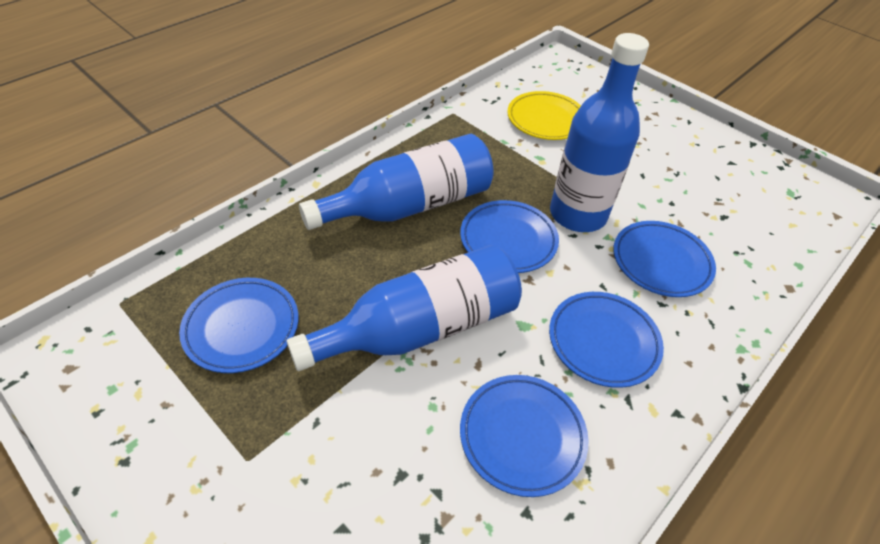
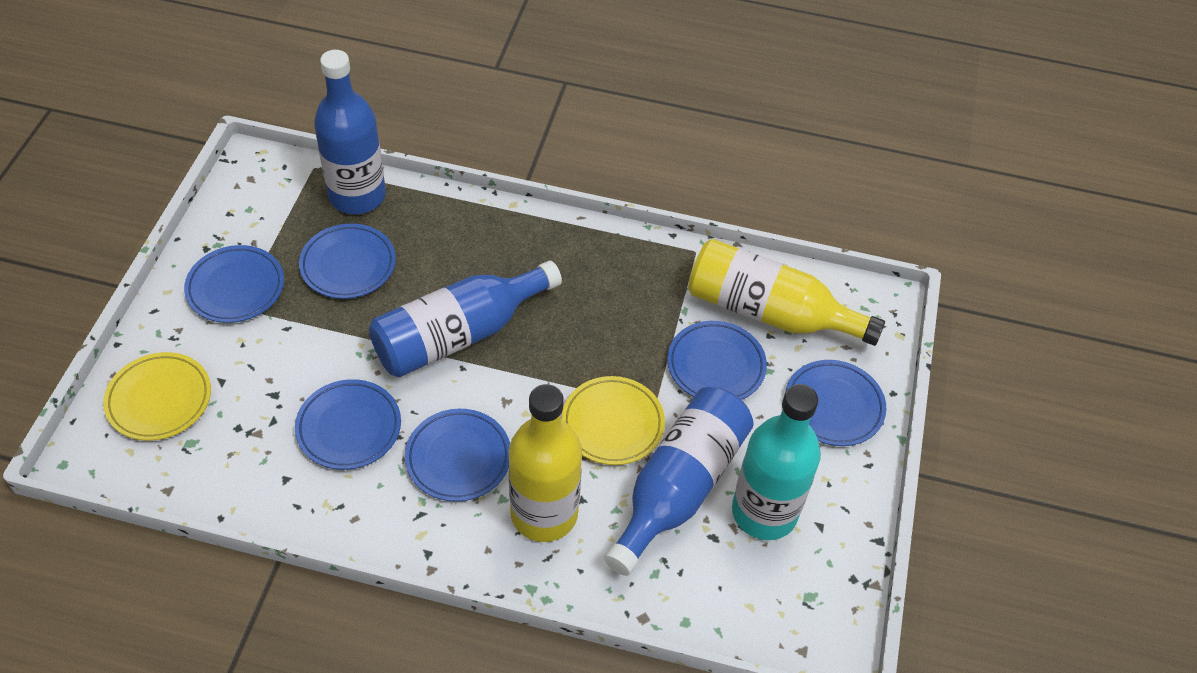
blue plate: [179,278,299,373] [460,200,559,273] [460,375,589,497] [549,292,664,388] [613,221,716,297] = 5 -> [184,245,284,323] [295,379,401,470] [299,223,396,299] [405,409,510,502] [667,321,767,400] [785,360,886,446] = 6
turquoise bottle: none = 0 -> [732,384,821,540] = 1
yellow bottle: none = 0 -> [509,384,582,542] [688,239,885,346] = 2
yellow plate: [507,91,581,140] = 1 -> [103,352,211,441] [562,376,665,465] = 2

